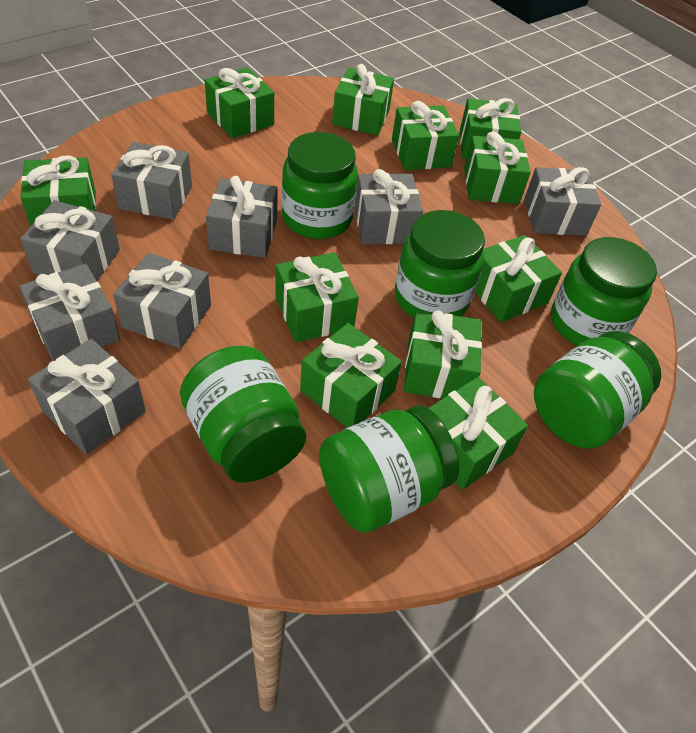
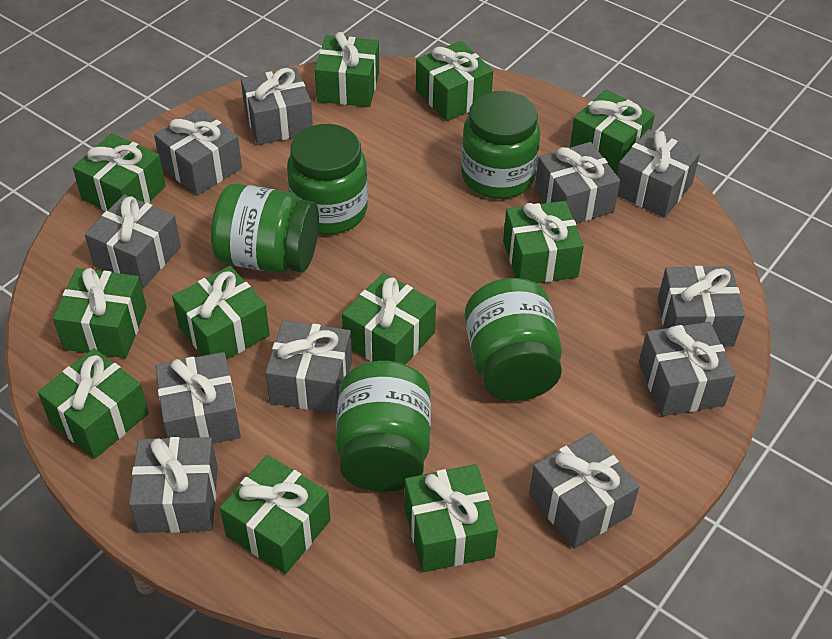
green jar: [180,346,306,483] [282,132,358,239] [319,405,460,533] [395,210,485,317] [534,331,661,449] [551,237,657,346] = 6 -> [211,183,319,273] [287,124,368,234] [336,361,431,492] [461,91,540,199] [465,278,562,401] = 5
grey gift: [19,264,120,361] [20,200,120,281] [28,339,146,454] [111,142,192,220] [113,252,211,349] [206,176,278,258] [355,169,423,244] [524,167,601,236] = 8 -> [85,194,181,288] [129,437,218,533] [154,108,242,196] [155,352,241,443] [241,67,313,145] [265,320,352,414] [529,433,639,549] [535,142,620,224] [617,129,700,218] [639,322,736,416] [658,266,745,347] = 11

